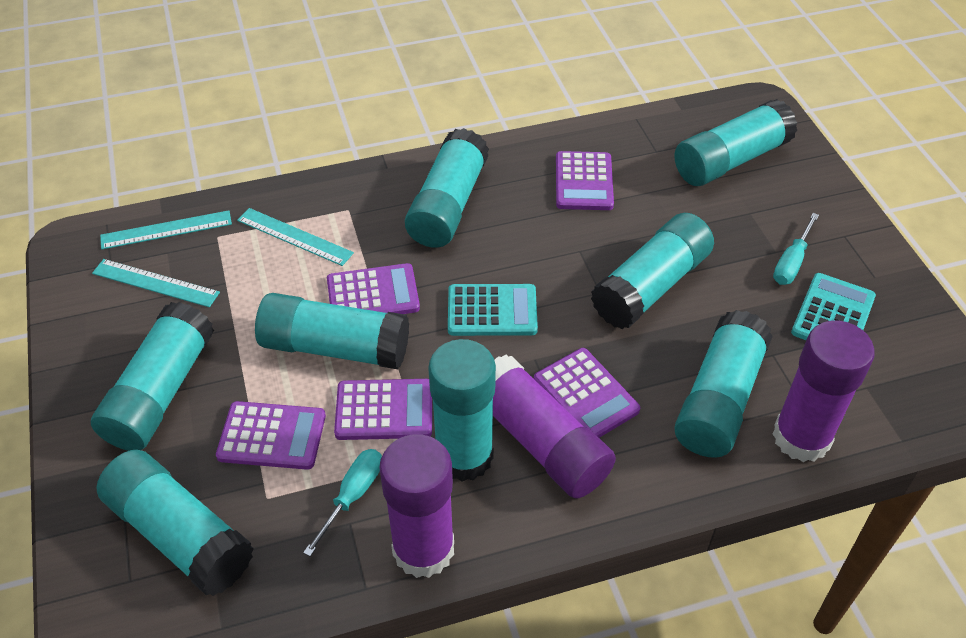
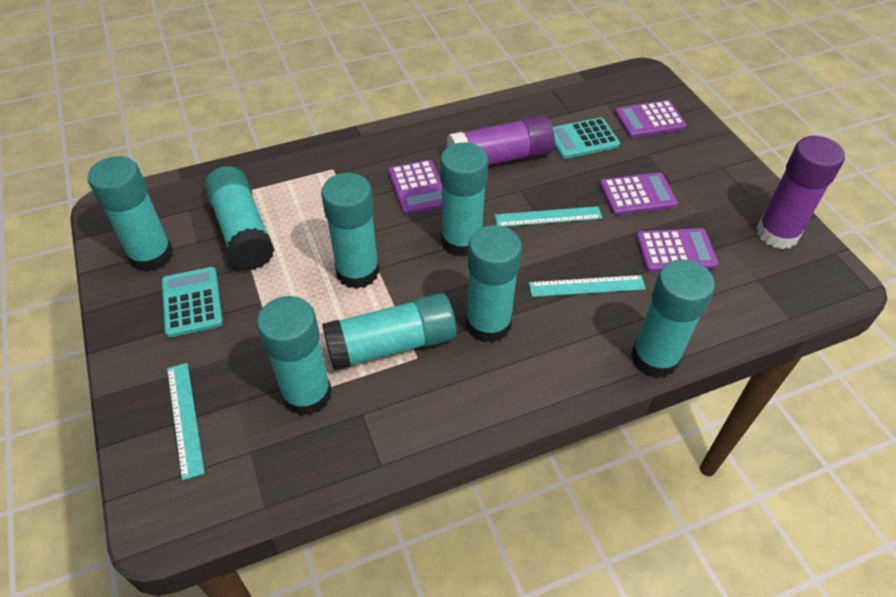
purple calculator: [216,401,326,470] [327,263,420,314] [334,379,432,440] [534,348,640,438] [556,151,614,210] = 5 -> [388,160,442,215] [599,172,678,215] [615,100,687,138] [636,228,719,272] = 4
purple glue stick: [379,434,454,578] [493,355,616,499] [773,320,875,462] = 3 -> [447,115,555,165] [756,136,845,249] = 2
turquoise screwdriver: [303,449,382,556] [773,213,819,285] = 2 -> none = 0

